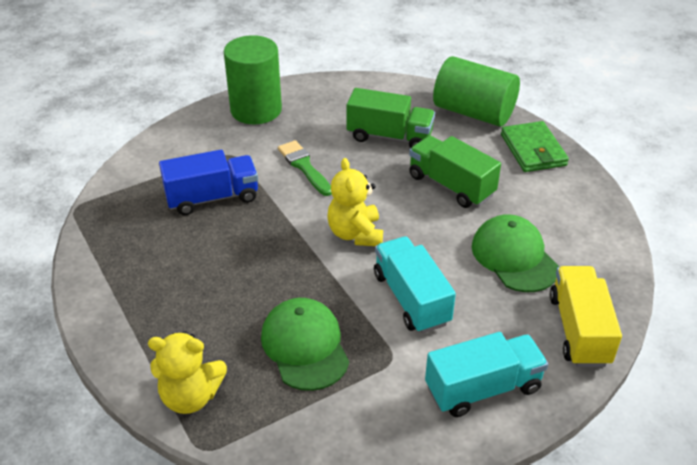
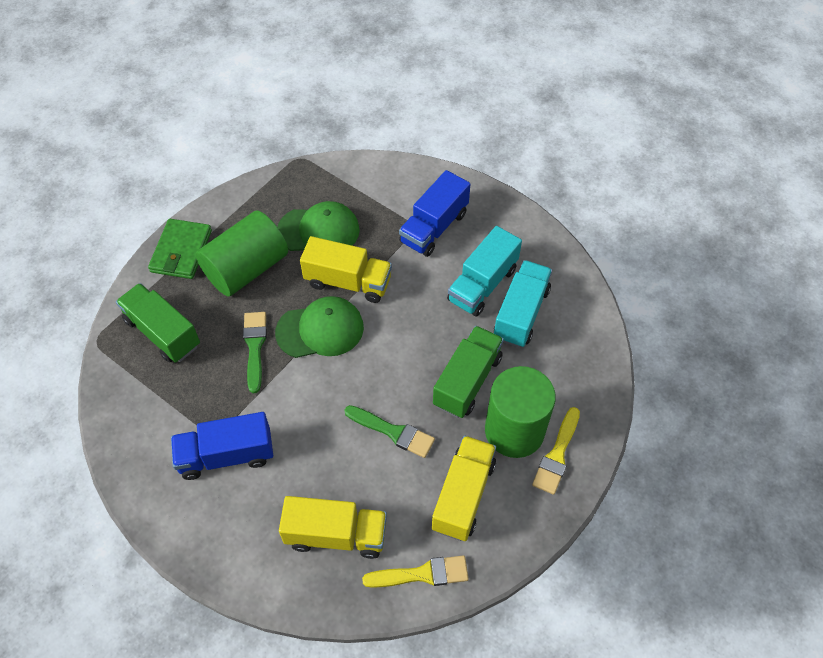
blue truck: [159,150,258,215] = 1 -> [171,412,273,480] [399,170,470,257] = 2
green brush: [278,140,332,196] = 1 -> [243,312,267,393] [344,405,435,458] = 2
yellow brush: none = 0 -> [362,556,469,588] [532,407,580,495] = 2
yellow teddy bear: [148,331,227,414] [328,158,383,246] = 2 -> none = 0
yellow truck: [550,266,622,367] = 1 -> [279,496,387,559] [300,236,392,303] [432,436,496,541] = 3

